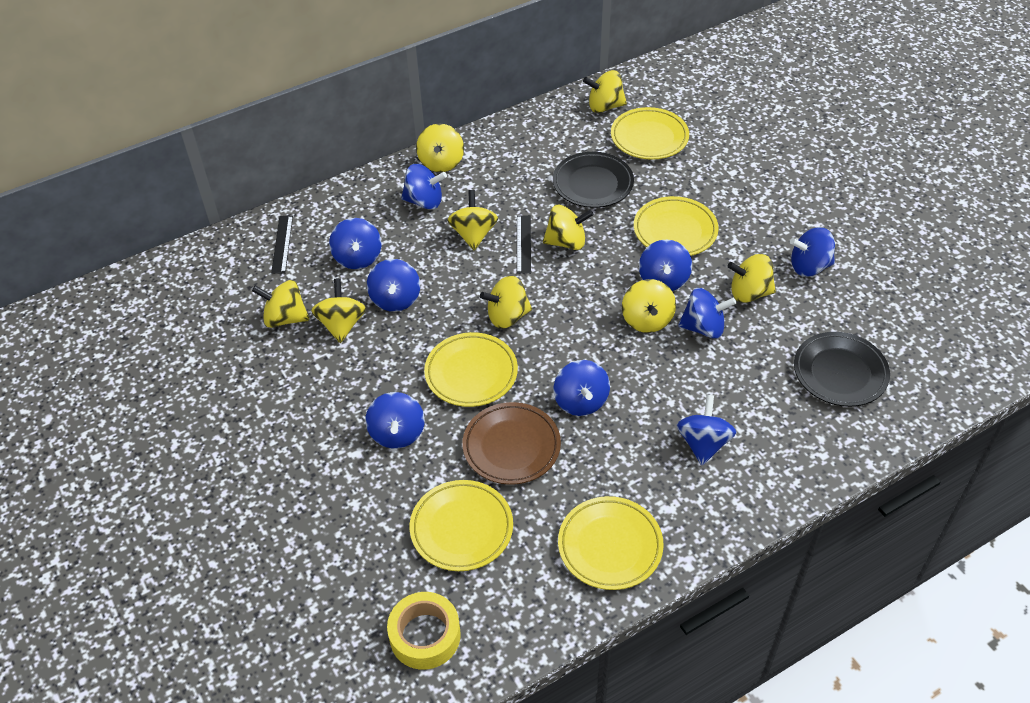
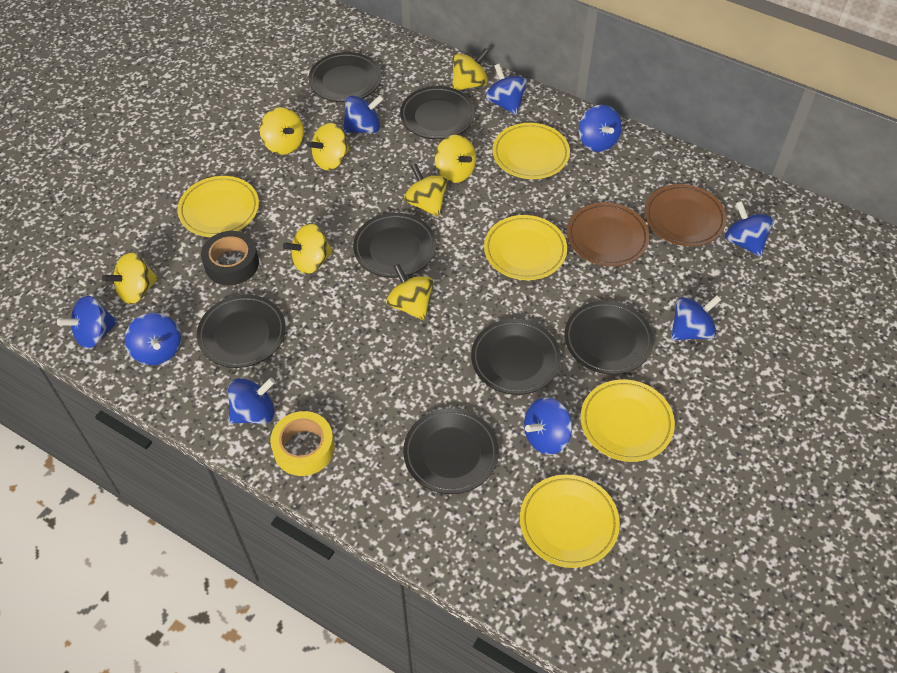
black plate: [553,152,634,208] [794,332,890,407] = 2 -> [197,295,286,368] [309,52,382,102] [353,213,436,278] [400,86,475,139] [403,408,499,494] [471,319,561,395] [565,301,654,375] = 7
black ruler: [271,216,293,274] [517,215,531,274] = 2 -> none = 0
black tape: none = 0 -> [201,231,259,285] = 1
brown plate: [462,402,561,485] = 1 -> [567,202,650,266] [644,184,727,246] = 2
yellow spinning top: [252,280,309,328] [311,279,366,343] [416,124,464,172] [447,190,498,250] [480,276,532,329] [543,205,593,250] [583,70,627,113] [622,279,676,333] [727,254,776,303] = 9 -> [102,252,158,304] [260,107,304,155] [283,223,333,274] [307,123,350,170] [386,264,434,320] [404,163,448,217] [434,135,476,183] [452,49,489,90] = 8

